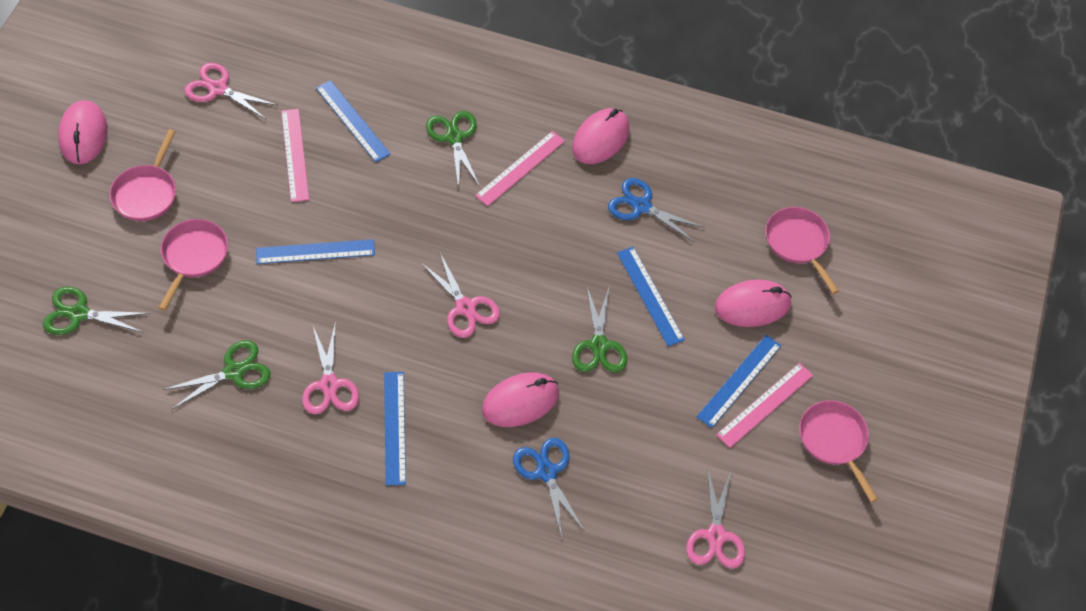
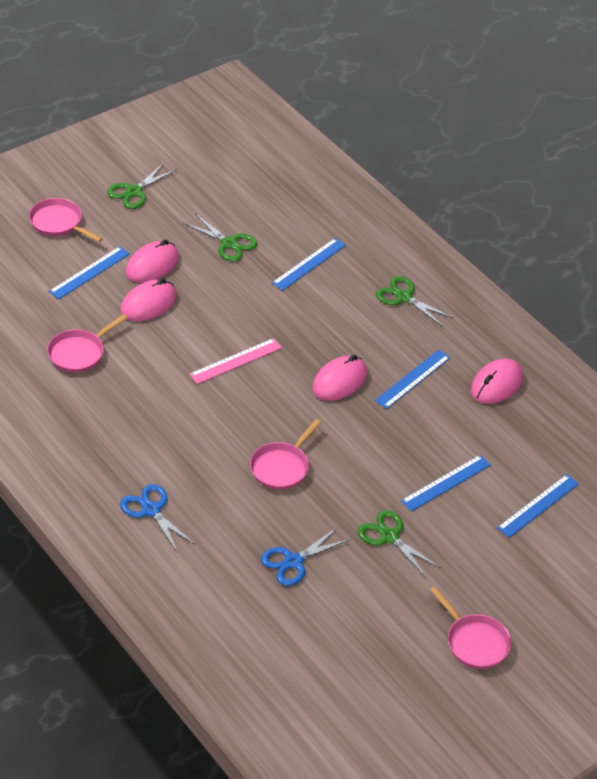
pink ruler: [281,109,309,202] [475,131,565,206] [716,363,813,448] = 3 -> [189,338,282,384] = 1
pink scissors: [184,62,278,119] [302,321,359,414] [420,253,500,338] [686,467,745,568] = 4 -> none = 0

